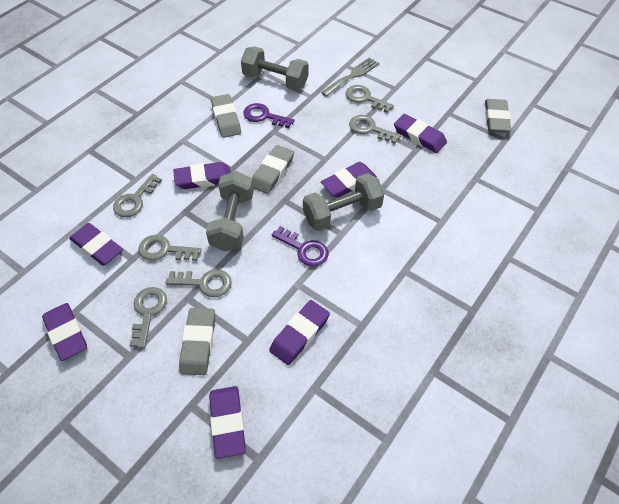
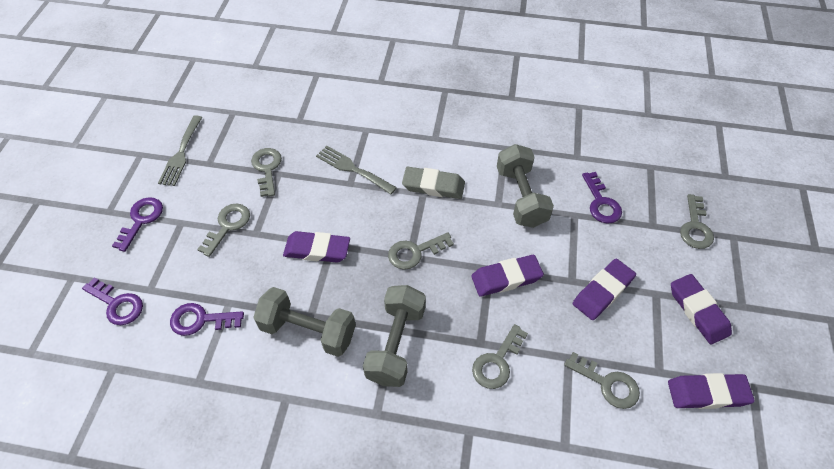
grey eraser: [179,308,215,375] [211,94,241,138] [252,145,294,194] [485,99,511,133] = 4 -> [402,167,465,199] = 1
grey fork: [321,57,379,97] = 1 -> [158,115,202,186] [316,145,397,195] = 2
purple eraser: [42,303,87,361] [69,223,123,266] [173,162,231,189] [209,386,245,459] [269,300,330,365] [321,162,377,198] [394,114,447,153] = 7 -> [283,231,350,263] [471,255,544,296] [573,259,636,320] [668,373,755,409] [671,274,732,345] = 5
purple key: [243,103,294,128] [272,226,329,267] = 2 -> [82,277,143,325] [112,197,163,252] [170,303,244,336] [582,172,622,224] = 4

